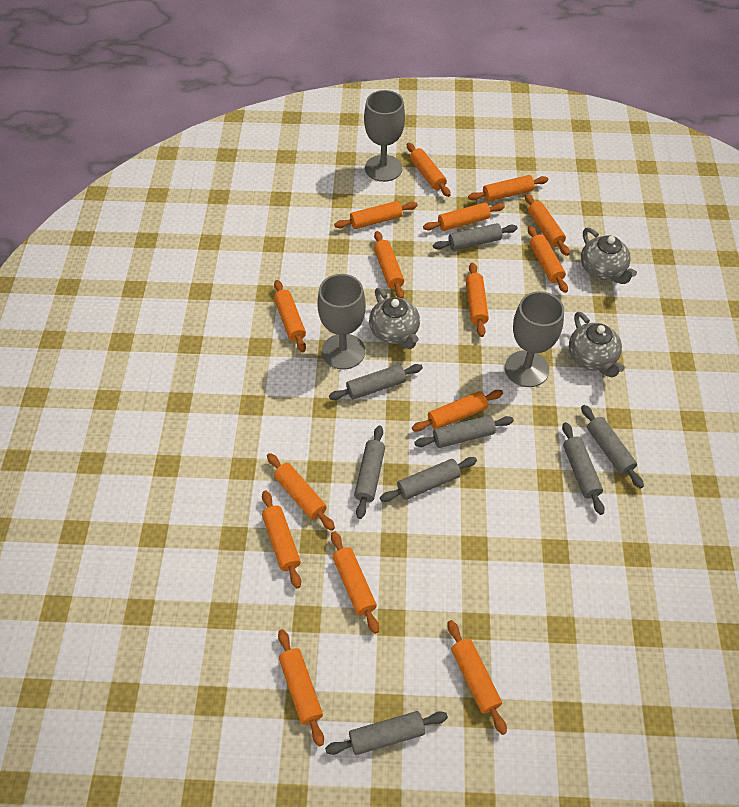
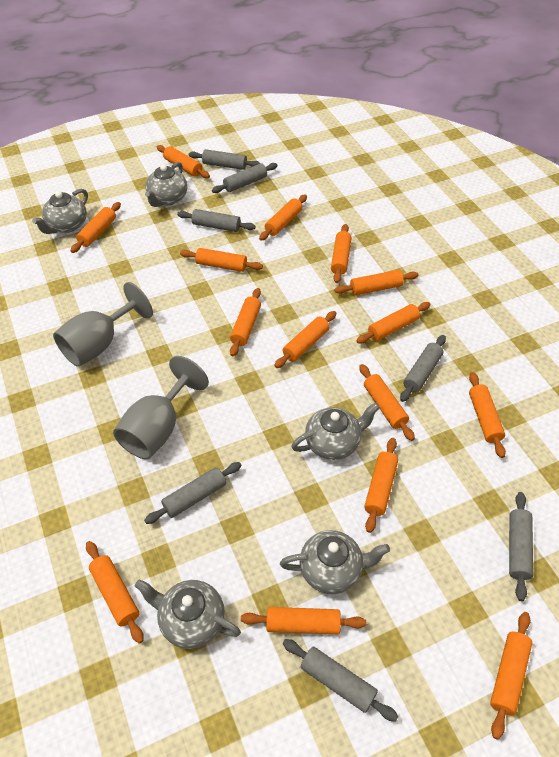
grey goblet: [318,274,366,370] [364,90,405,182] [505,291,564,387] = 3 -> [53,282,153,367] [113,356,209,459] = 2
grey rolling pin: [325,711,448,755] [329,364,423,400] [354,425,385,519] [380,457,477,502] [414,415,514,448] [433,223,518,251] [562,422,605,515] [581,405,644,489] = 8 -> [144,462,241,524] [177,209,256,232] [189,149,260,170] [212,163,278,193] [283,639,398,722] [400,335,446,402] [509,492,533,601] = 7
grey teapot: [369,288,420,349] [569,312,625,377] [581,228,637,284] = 3 -> [32,189,88,234] [135,579,241,649] [145,162,187,207] [280,530,390,594] [291,403,380,460] = 5

